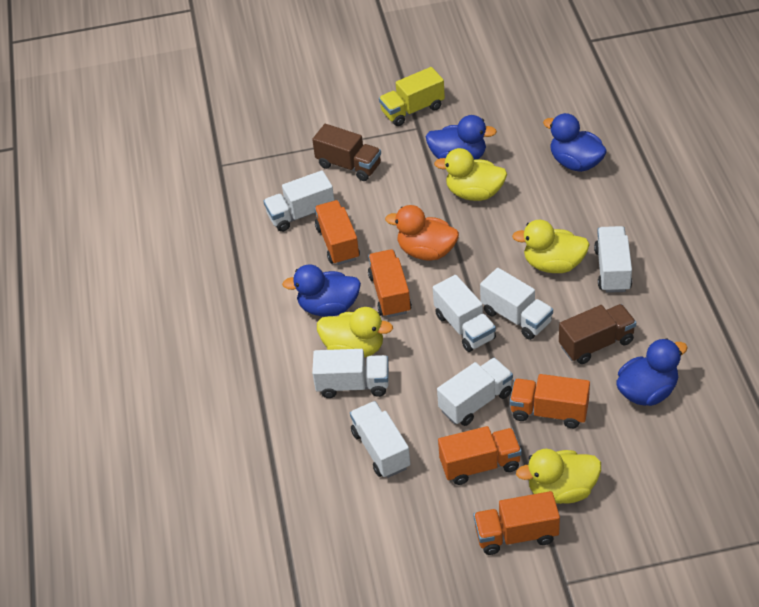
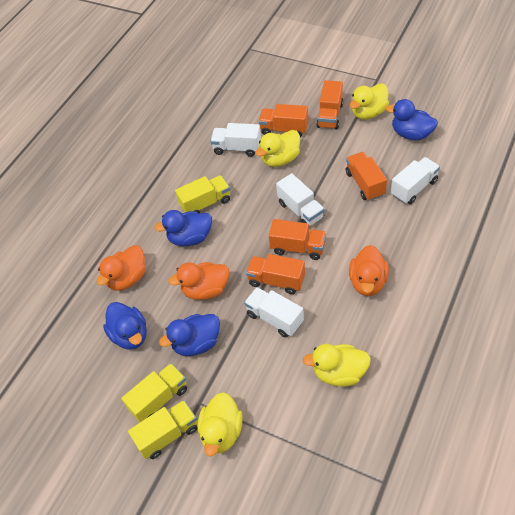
brown truck: [312,124,381,181] [559,304,636,364] = 2 -> none = 0
orange duck: [385,205,459,261] = 1 -> [97,245,146,291] [168,262,229,300] [349,245,389,296] = 3
white truck: [263,170,334,232] [312,349,389,398] [350,401,410,478] [433,275,496,352] [437,358,513,426] [480,268,553,340] [594,226,632,293] = 7 -> [210,123,261,157] [244,287,304,338] [276,173,325,226] [391,157,440,204] = 4
yellow truck: [379,67,445,126] = 1 -> [121,363,187,423] [128,400,198,459] [175,175,230,213] = 3

